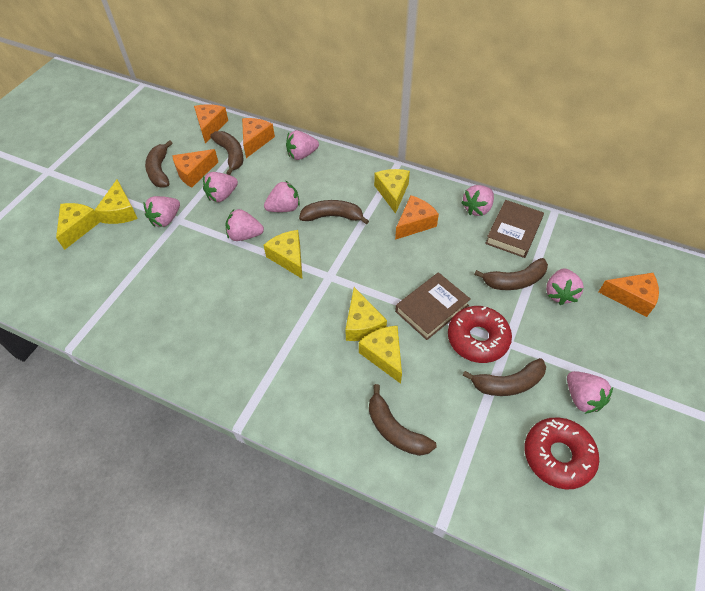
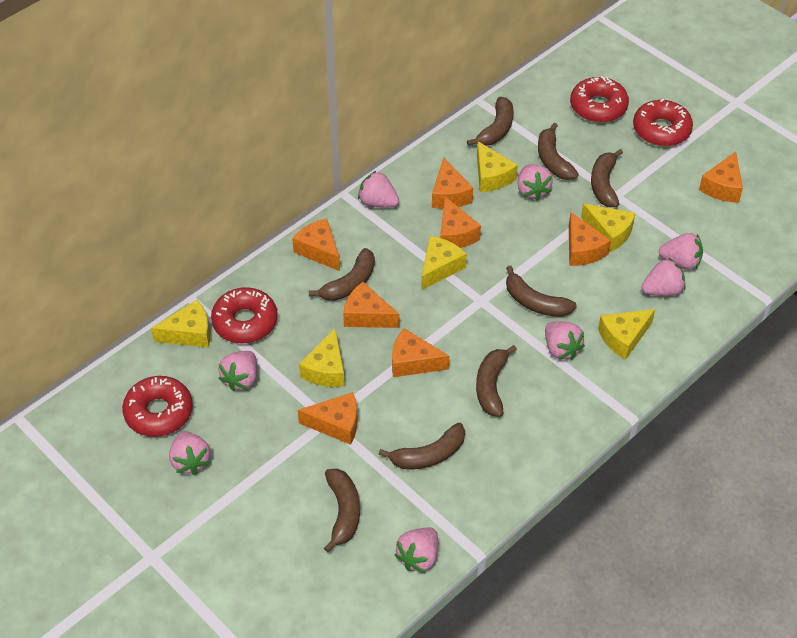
brown banana: [145,140,172,188] [210,131,243,175] [299,200,369,224] [369,384,437,456] [462,358,546,396] [474,258,548,290] = 6 -> [309,248,375,301] [324,469,360,552] [378,423,465,470] [467,97,513,146] [476,345,517,417] [506,265,577,317] [538,123,579,180] [591,149,623,207] = 8
brown book: [395,272,471,340] [485,200,544,258] = 2 -> none = 0
orange cheese: [172,149,218,188] [194,104,228,143] [242,118,275,158] [395,195,439,240] [599,273,659,317] = 5 -> [292,218,340,271] [298,392,357,445] [343,282,399,328] [392,328,450,377] [432,157,473,209] [440,196,481,248] [569,212,611,266] [699,151,743,203] = 8
red donut: [448,306,512,363] [525,417,599,490] = 2 -> [122,376,193,437] [211,287,278,343] [570,76,629,123] [633,99,693,146] = 4

